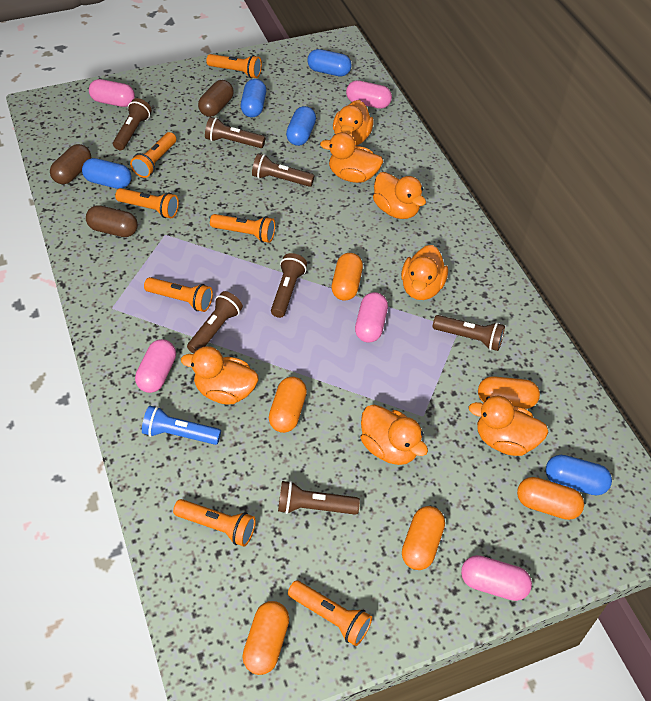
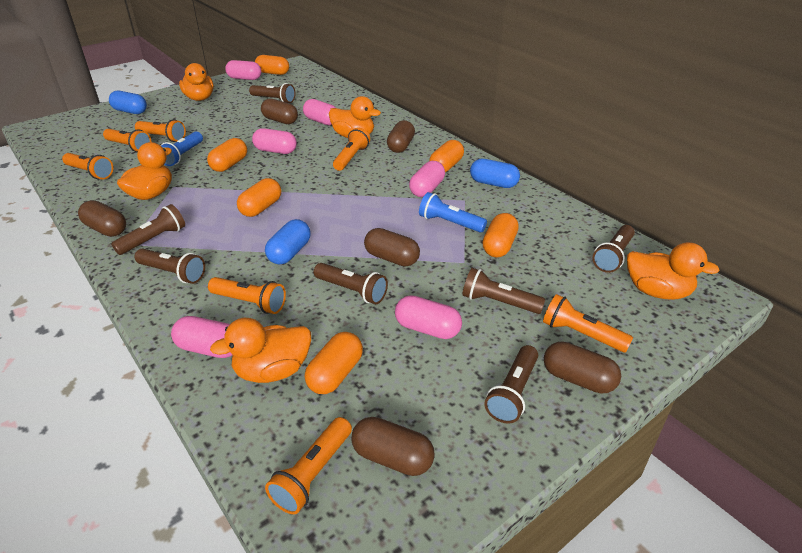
blue capsule: [82,158,131,189] [241,79,266,117] [286,106,316,146] [307,49,352,76] [546,455,612,495] = 5 -> [109,91,147,114] [265,219,311,265] [470,159,520,188] = 3
blue flashlight: [142,406,221,445] = 1 -> [161,132,203,166] [419,192,487,233] = 2
brown capsule: [50,144,91,184] [86,205,138,237] [198,80,234,117] = 3 -> [78,200,126,237] [261,98,298,124] [352,417,435,476] [364,228,420,267] [387,120,415,153] [544,341,621,393] = 6
orange duck: [181,346,259,404] [320,132,383,183] [333,100,374,146] [361,404,428,465] [373,172,426,219] [401,245,448,300] [469,396,549,456] = 7 -> [117,142,172,200] [179,63,214,101] [210,318,311,383] [329,96,381,138] [627,242,720,300] = 5
pink capsule: [89,79,135,107] [135,339,176,393] [346,80,392,109] [355,292,388,343] [461,555,532,601] = 5 -> [171,316,233,358] [225,60,261,80] [252,128,297,154] [303,99,336,125] [395,295,462,339] [409,161,445,197] = 6

